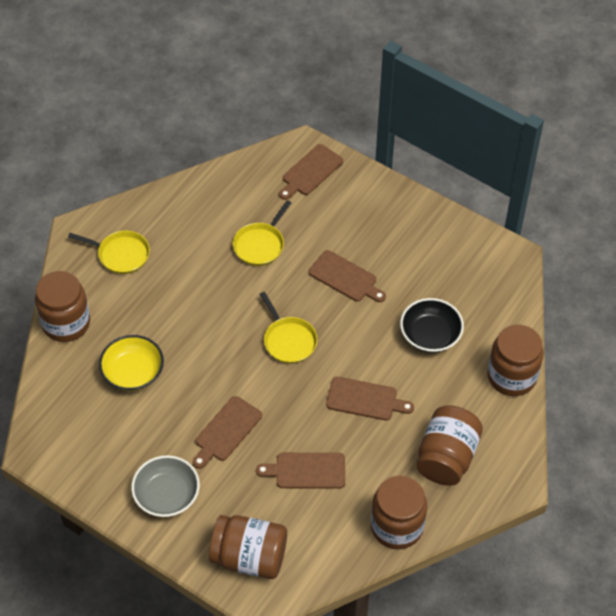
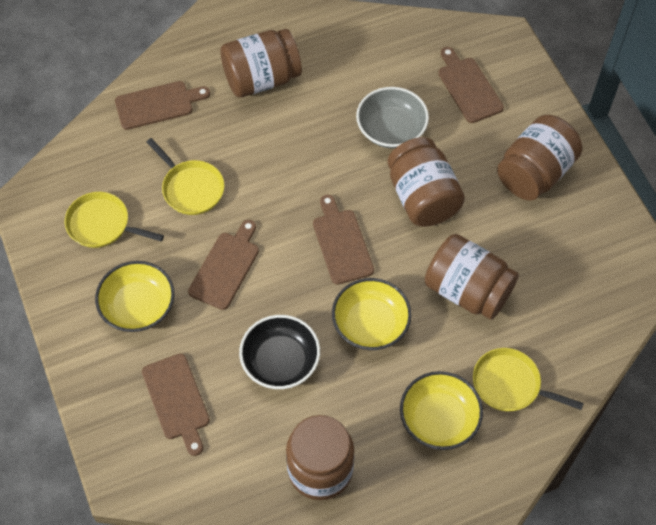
yellow bowl: [99,335,164,391] = 1 -> [95,261,174,332] [332,278,412,350] [400,371,483,450] = 3

